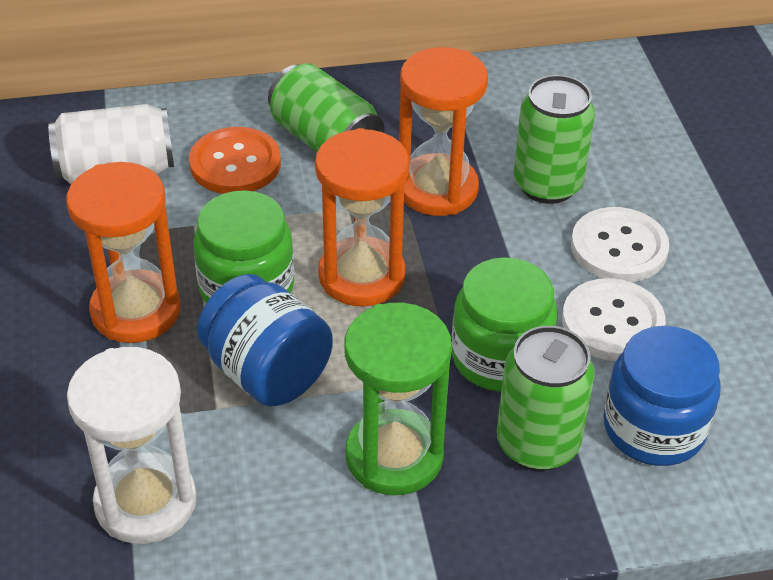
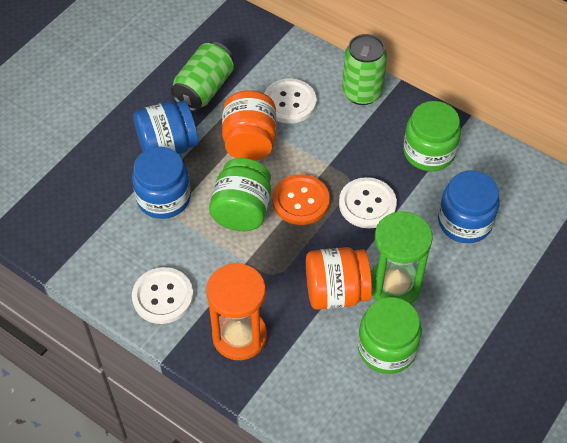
blue jar: [197,274,333,407] [603,326,721,466] = 2 -> [132,147,191,219] [133,100,198,154] [438,171,500,243] = 3
green can: [268,63,385,152] [497,326,595,471] [514,75,595,204] = 3 -> [170,42,234,111] [342,34,387,105] = 2
green jar: [193,190,294,303] [452,257,558,391] = 2 -> [209,158,271,231] [358,297,422,374] [403,101,461,171] = 3
orange hourglass: [66,162,180,343] [315,128,409,306] [399,47,488,216] = 3 -> [206,263,267,360] = 1
orange jar: none = 0 -> [222,90,276,161] [306,247,372,310] = 2
white button: [562,278,666,361] [571,207,669,282] = 2 -> [132,267,193,324] [264,78,317,124] [339,177,397,228] = 3
white can: [48,104,174,184] = 1 -> none = 0
white hourglass: [67,347,196,544] = 1 -> none = 0

